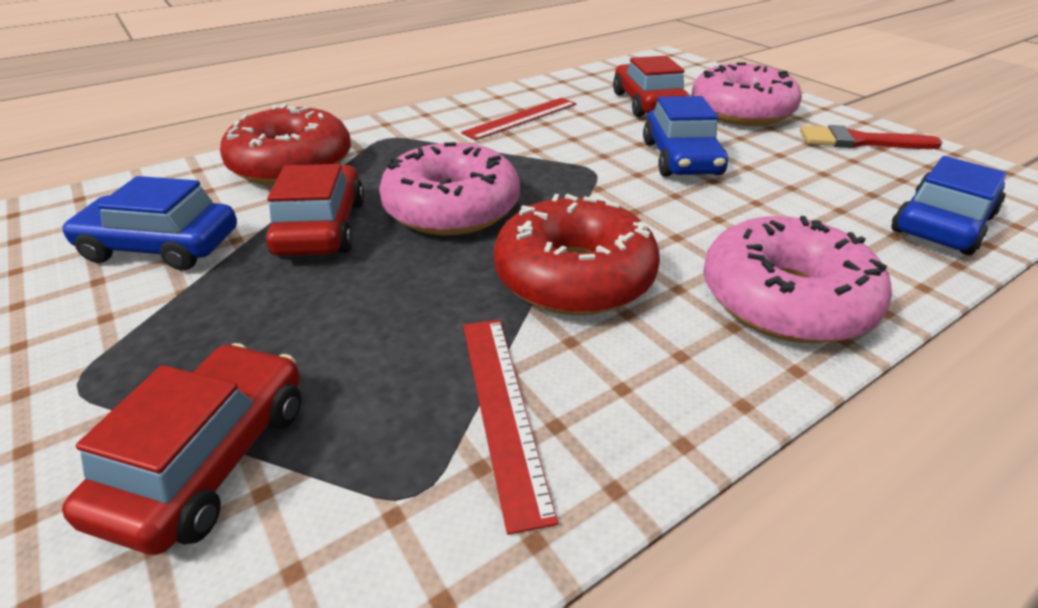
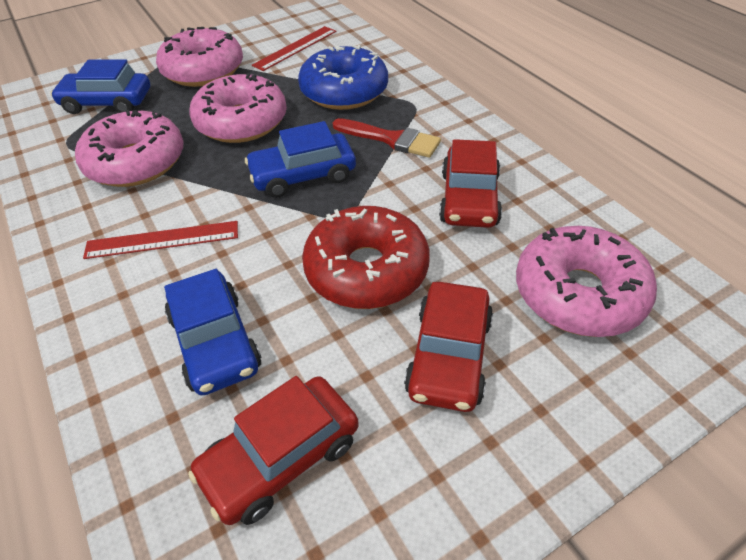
blue donut: none = 0 -> [298,45,388,110] = 1
pink donut: [379,142,520,235] [692,63,802,126] [703,216,892,343] = 3 -> [75,110,183,187] [156,27,243,87] [190,73,287,143] [516,226,657,337] = 4
red donut: [220,104,351,185] [494,194,660,315] = 2 -> [302,206,430,309] = 1

